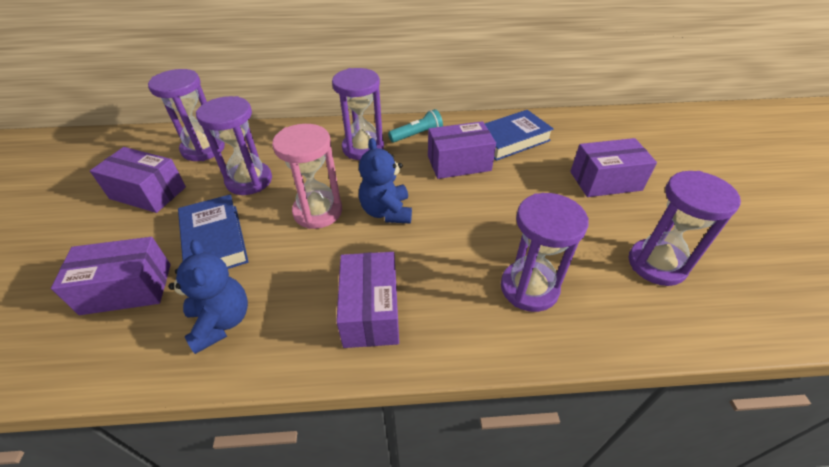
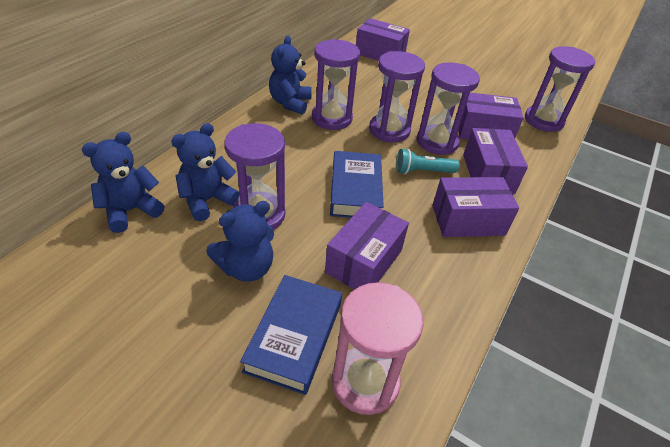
blue teddy bear: [168,240,248,354] [359,138,412,223] = 2 -> [82,132,164,233] [171,123,240,221] [206,201,274,282] [269,36,312,115] = 4

